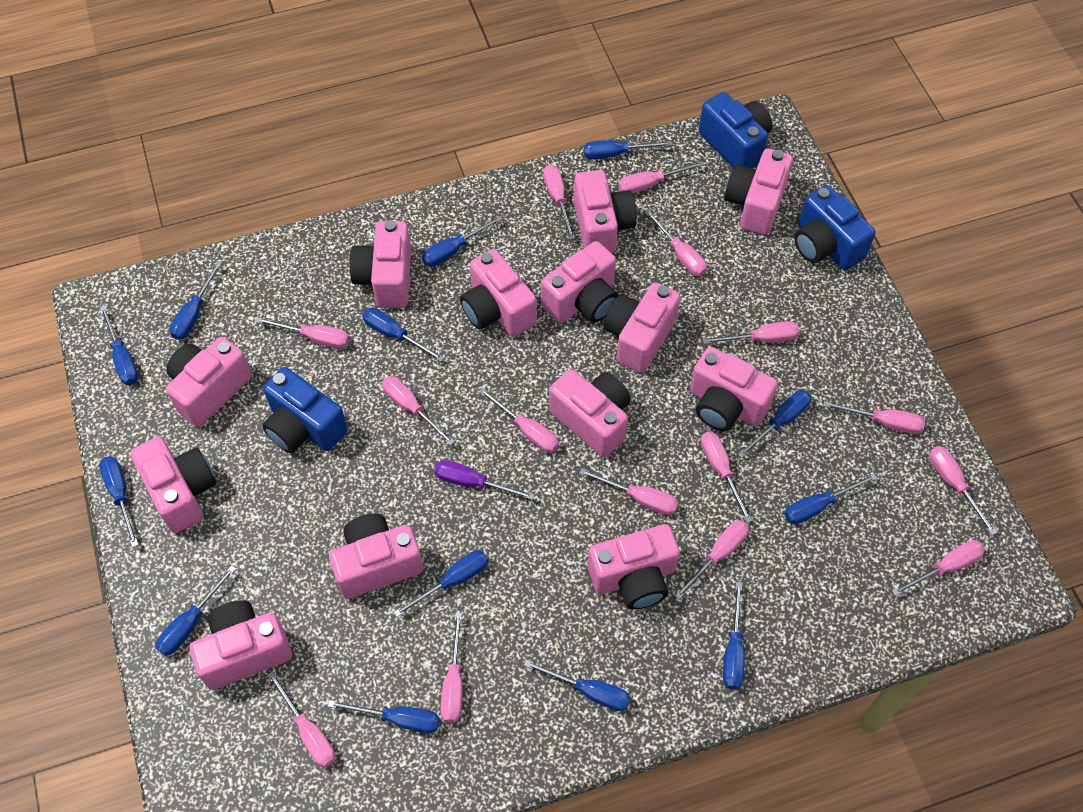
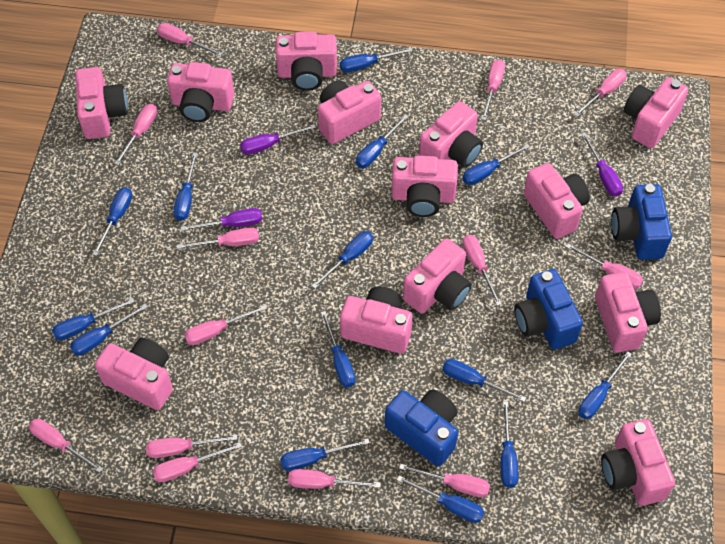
blue screwdriver: [99,456,138,548] [100,306,138,385] [156,565,236,656] [170,261,222,340] [328,700,440,733] [362,308,445,361] [394,550,488,617] [422,215,503,267] [524,659,631,711] [583,140,672,159] [723,582,745,689] [738,390,811,458] [784,474,877,524] = 13 -> [52,298,135,340] [70,304,148,356] [92,187,132,256] [173,152,198,221] [280,438,370,471] [312,231,373,289] [321,311,355,388] [340,48,413,72] [356,114,409,168] [397,476,484,523] [442,359,526,402] [462,144,530,185] [501,401,518,488] [578,351,632,419] = 14
pink screwdriver: [256,317,349,349] [267,671,335,768] [382,376,455,445] [440,613,463,723] [479,387,559,453] [543,165,575,240] [579,468,678,515] [618,161,704,193] [644,209,707,276] [674,520,749,600] [701,432,752,523] [703,321,800,344] [823,401,925,434] [892,540,985,596] [929,446,997,535] = 15 -> [29,419,103,473] [114,104,157,165] [146,434,237,458] [153,442,242,482] [157,23,223,57] [177,227,259,249] [184,305,266,345] [288,469,381,489] [399,464,490,497] [462,235,502,306] [481,59,505,120] [566,243,643,289] [574,69,627,117] = 13
purple screwdriver: [435,460,535,500] = 1 -> [181,208,262,231] [240,124,316,155] [581,133,623,197] = 3

